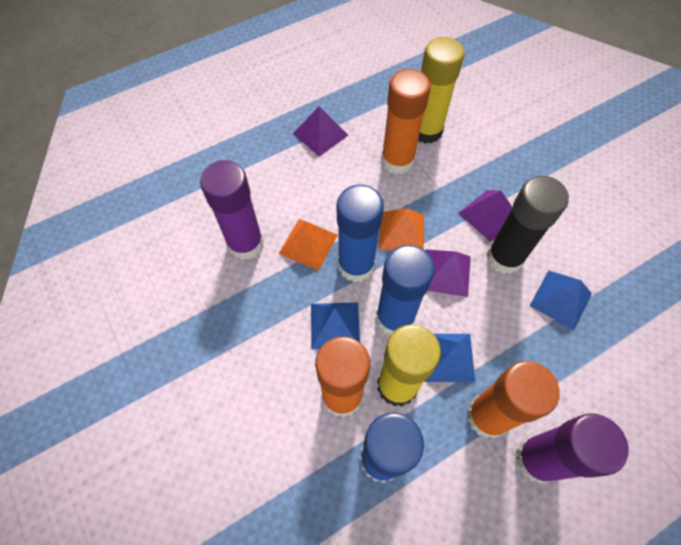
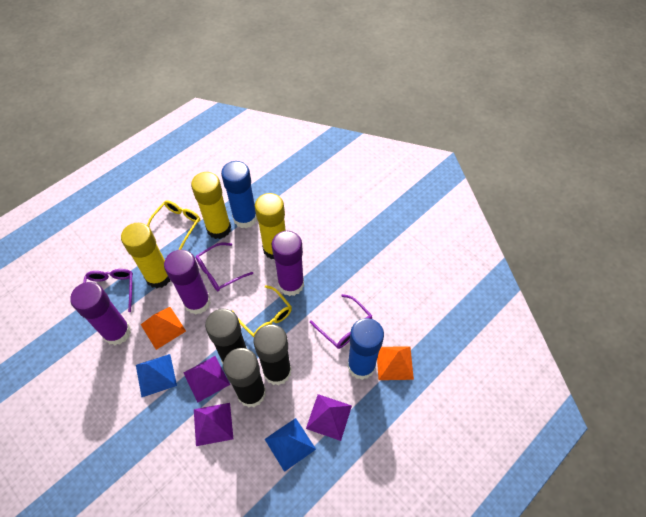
black glue stick: [486,176,569,274] = 1 -> [205,309,247,364] [223,348,266,408] [253,324,292,386] = 3
blue glue stick: [337,184,384,282] [360,413,424,483] [376,245,435,336] = 3 -> [221,161,257,228] [347,318,384,380] = 2
blue pyramid: [311,302,360,349] [425,334,475,382] [530,270,592,330] = 3 -> [136,354,177,397] [265,418,316,472] = 2
orange glue stick: [315,337,370,417] [381,69,431,174] [466,361,559,438] = 3 -> none = 0
purple glasses: none = 0 -> [83,269,133,312] [195,243,253,291] [310,294,372,349] = 3
purple glue stick: [200,160,264,260] [515,413,629,484] = 2 -> [70,282,131,345] [164,250,211,314] [272,231,304,296] = 3
yellow glasses: none = 0 -> [147,200,200,250] [232,285,292,337] = 2
yellow glue stick: [377,324,441,406] [418,37,465,144] = 2 -> [121,223,170,288] [191,172,231,239] [255,193,286,259] = 3

